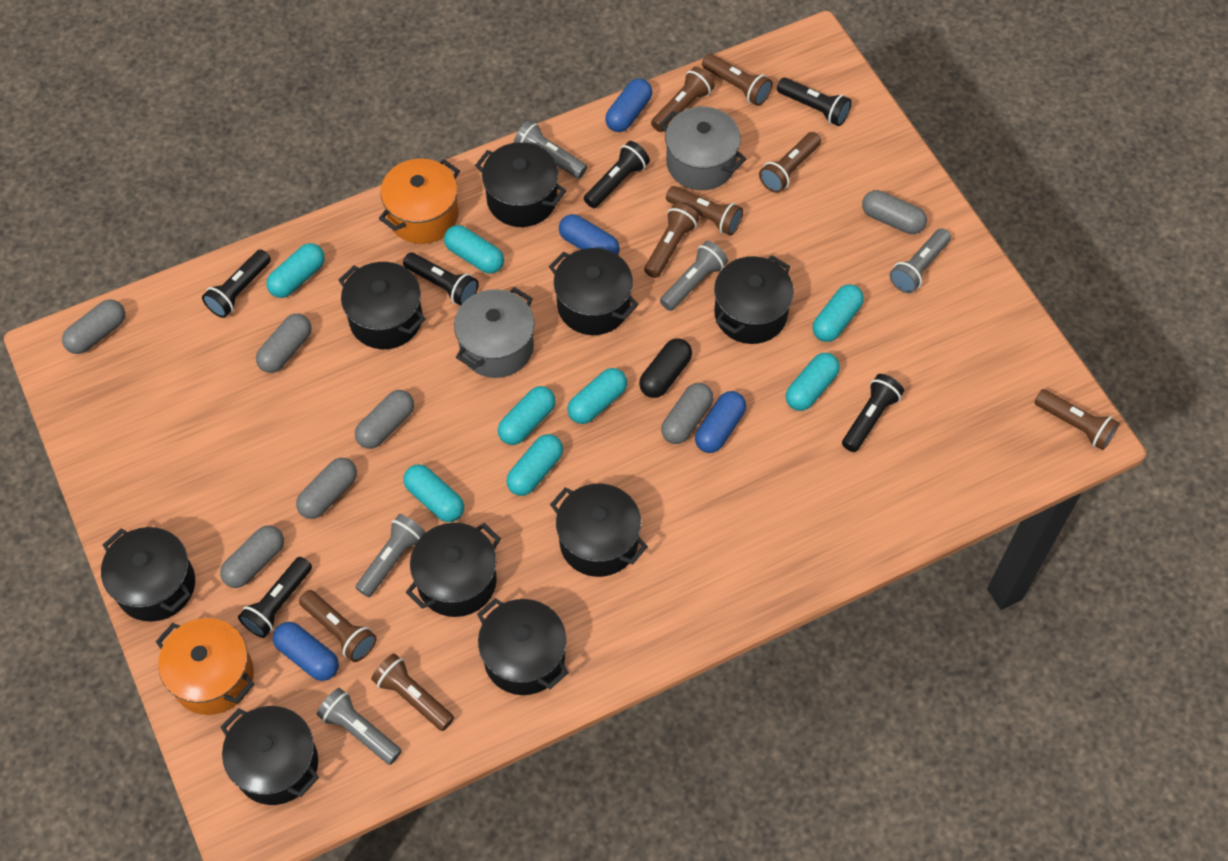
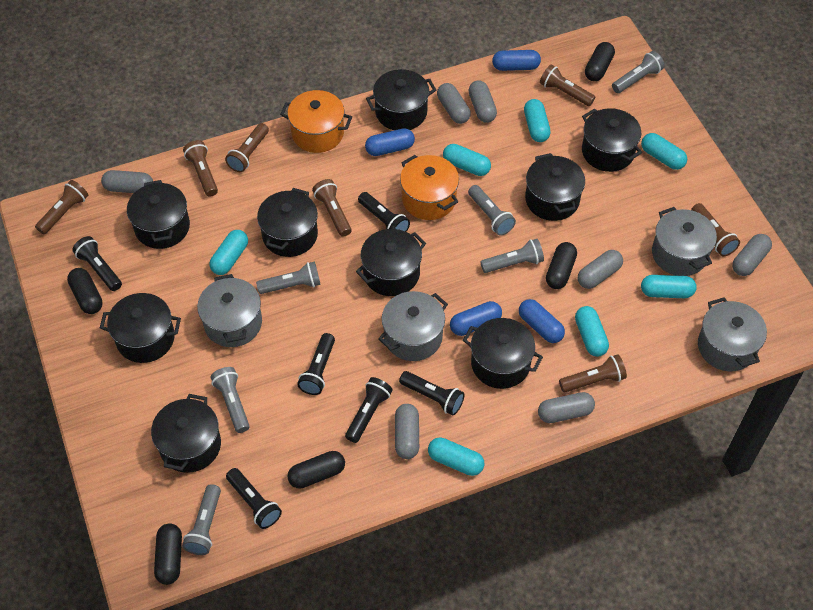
black capsule: [639,339,692,398] = 1 -> [67,268,102,314] [154,523,182,585] [288,451,345,489] [546,242,577,289] [585,42,615,81] = 5
brown flashlight: [299,590,377,662] [371,653,454,731] [644,203,699,278] [651,67,715,132] [666,186,743,236] [702,54,773,106] [759,132,821,193] [1034,389,1119,450] = 8 -> [35,180,88,234] [183,140,218,197] [225,123,269,172] [312,179,352,237] [540,65,595,106] [559,354,627,392] [691,203,740,256] = 7
grey flashlight: [317,688,402,765] [355,514,426,597] [514,120,587,179] [660,241,728,311] [890,228,951,293] = 5 -> [182,484,221,555] [211,367,250,433] [256,261,321,294] [468,185,516,235] [480,239,544,273] [612,51,664,93] = 6
grey pot: [454,287,535,378] [659,107,746,190] = 2 -> [197,274,262,347] [378,291,448,361] [652,207,717,276] [698,297,767,371] = 4
turquoise capsule: [267,243,325,298] [403,464,464,522] [444,225,504,274] [498,386,556,445] [506,434,563,496] [568,368,627,424] [786,353,840,411] [813,284,864,342] = 8 -> [209,230,248,275] [428,438,484,476] [443,144,491,176] [524,99,551,142] [575,306,609,357] [641,133,687,170] [641,275,697,298] = 7

